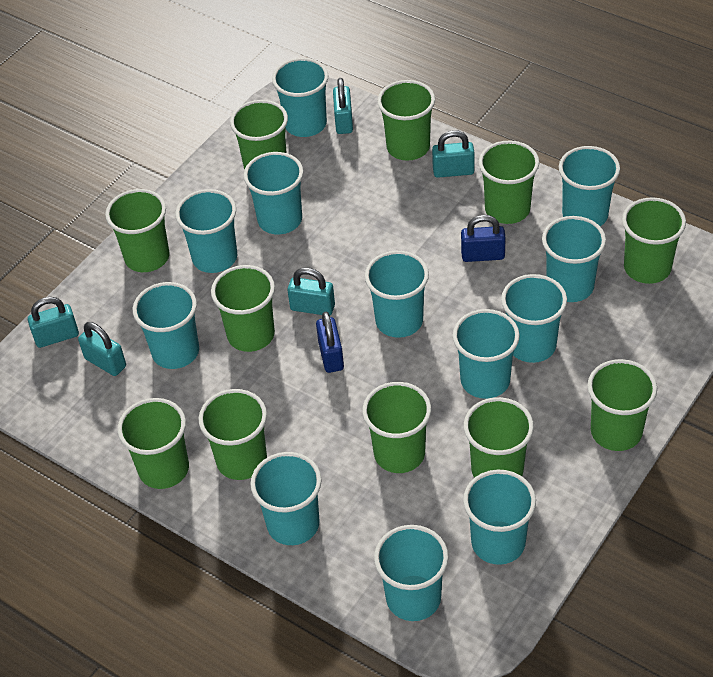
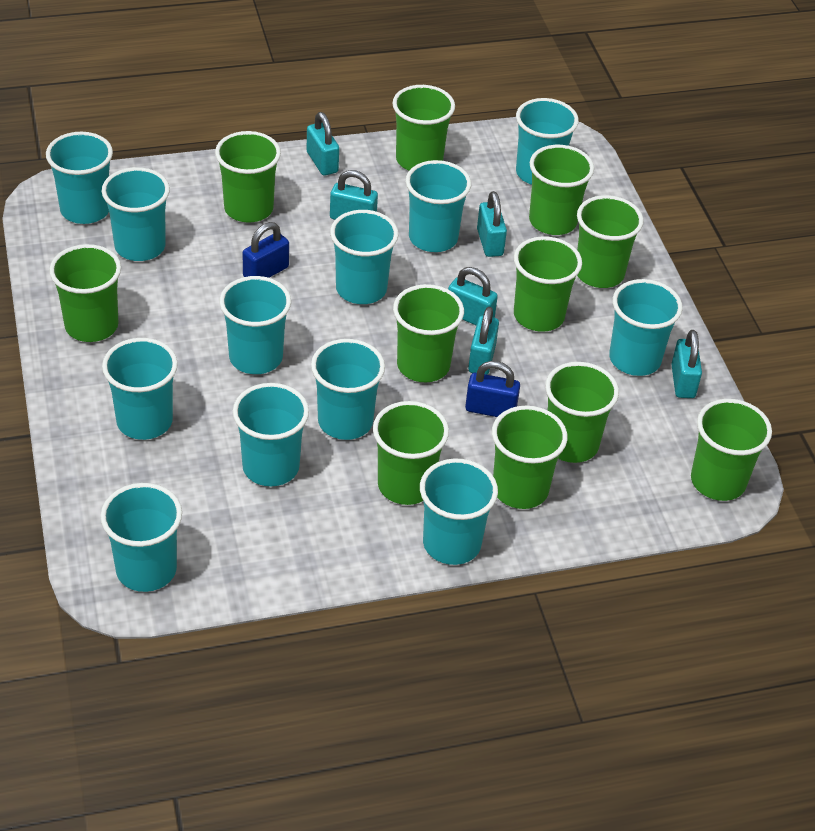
turquoise padlock: [28,297,79,348] [78,322,126,376] [287,268,335,315] [333,78,353,134] [432,130,475,178] = 5 -> [307,112,339,175] [330,170,378,220] [448,267,498,325] [468,307,499,375] [477,191,507,257] [671,330,702,398] = 6

